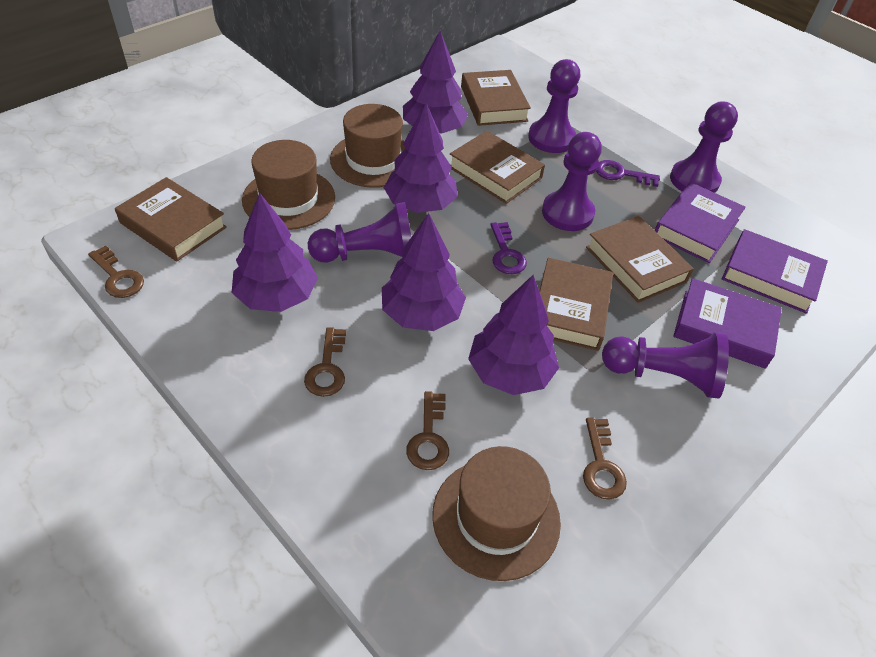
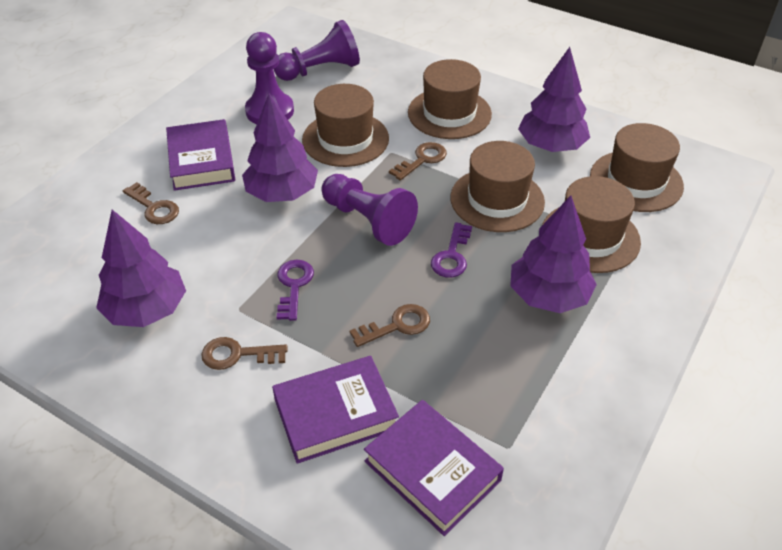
brown book: [115,177,227,261] [450,131,545,204] [461,70,531,126] [539,258,613,351] [586,216,694,303] = 5 -> none = 0
brown hat: [242,140,335,230] [330,104,405,188] [432,446,561,581] = 3 -> [302,84,389,167] [408,59,492,139] [450,141,545,232] [542,176,641,273] [590,123,684,212] = 5
purple pawn: [308,202,411,263] [528,59,580,153] [542,132,602,231] [602,333,729,399] [670,102,738,193] = 5 -> [245,32,294,124] [274,20,360,81] [322,174,418,246] = 3
purple tree: [232,193,318,312] [382,213,466,331] [384,103,458,213] [403,30,468,133] [468,275,559,395] = 5 -> [96,210,186,327] [242,94,318,202] [510,196,597,313] [518,47,590,152] = 4

